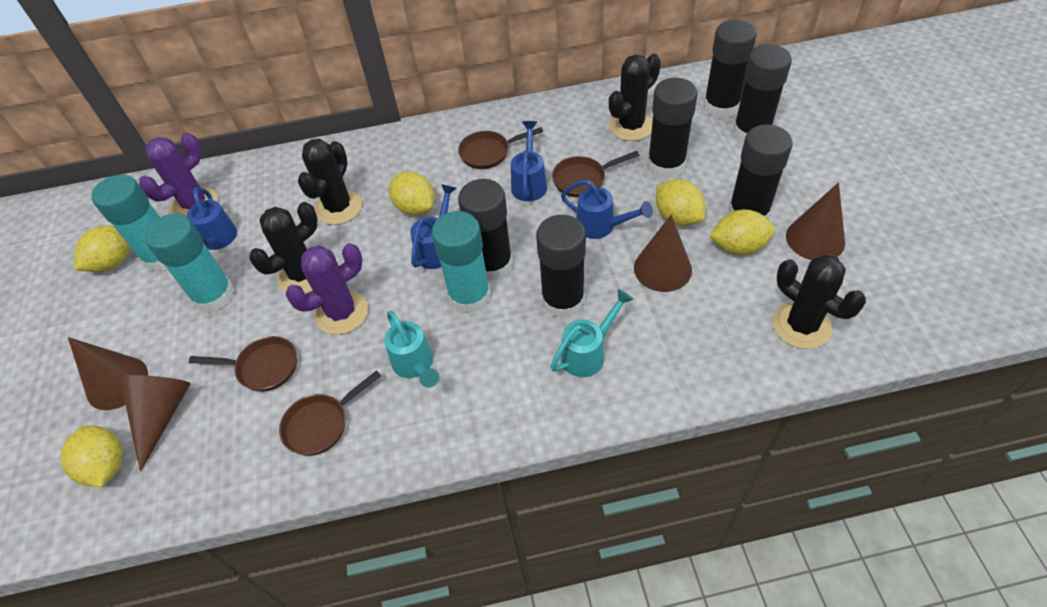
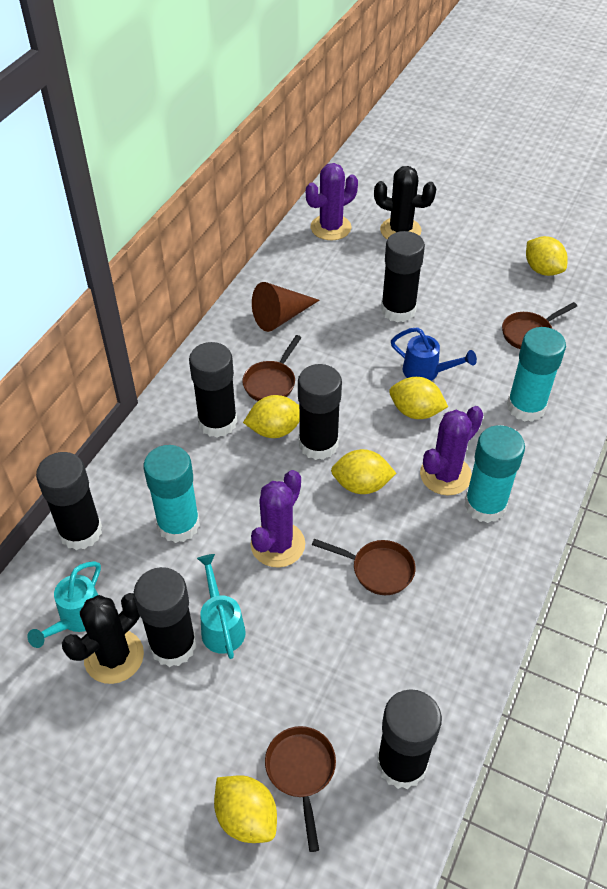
black cactus: [249,202,317,294] [298,139,362,225] [609,54,661,141] [773,255,866,349] = 4 -> [62,593,144,684] [374,166,436,240] = 2
blue watering can: [187,187,237,250] [410,184,456,269] [511,121,547,201] [561,179,653,239] = 4 -> [391,327,477,381] = 1
brown cone: [68,337,148,410] [120,375,190,472] [634,215,692,292] [786,182,845,260] = 4 -> [252,282,320,332] = 1
purple cactus: [139,133,218,217] [285,243,368,335] = 2 -> [251,470,305,568] [306,163,358,240] [420,406,483,495] = 3

